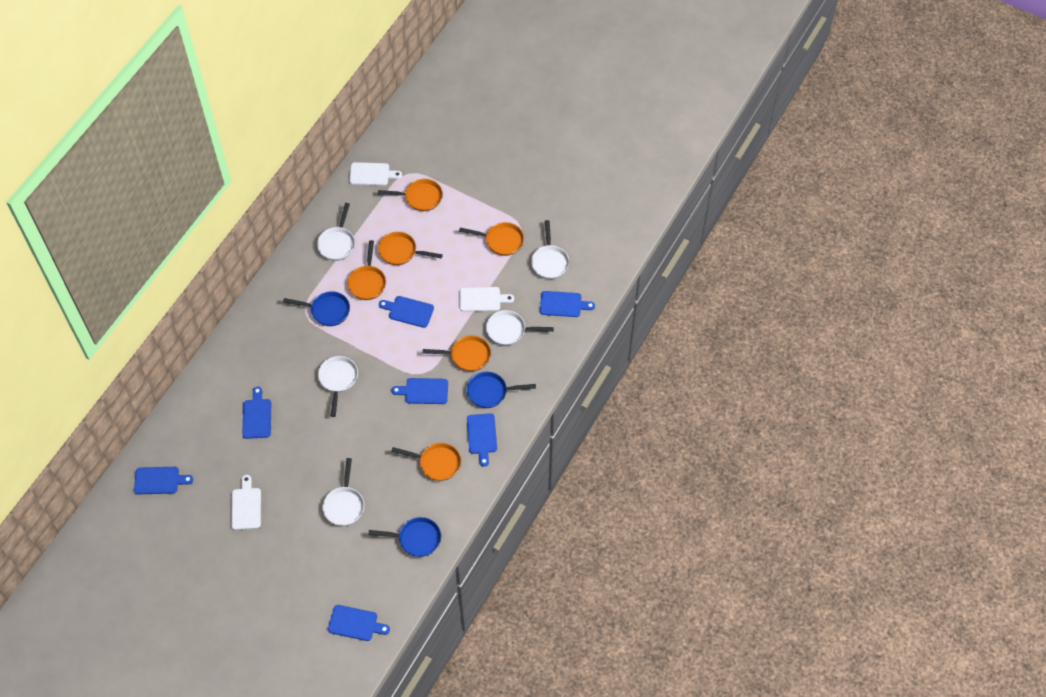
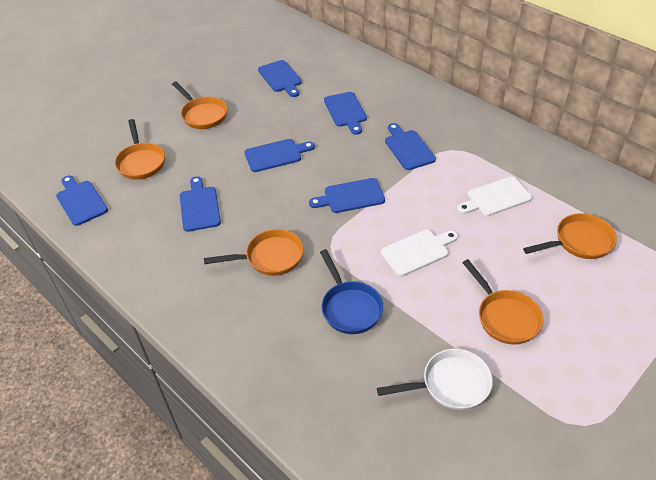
blue pan: [283,291,350,326] [368,517,441,557] [467,372,536,408] = 3 -> [320,249,383,334] = 1
orange pan: [348,240,386,300] [378,179,443,211] [378,232,443,265] [391,443,461,481] [423,335,491,371] [459,222,524,256] = 6 -> [115,119,165,180] [172,82,227,129] [204,229,304,276] [462,259,543,345] [523,213,617,259] = 5
white cutting board: [231,475,261,530] [349,162,402,185] [460,287,514,312] = 3 -> [381,230,458,277] [457,177,532,216] = 2
white pan: [317,203,355,261] [318,356,358,417] [323,458,364,526] [486,310,554,345] [531,220,569,279] = 5 -> [377,349,493,410] = 1

